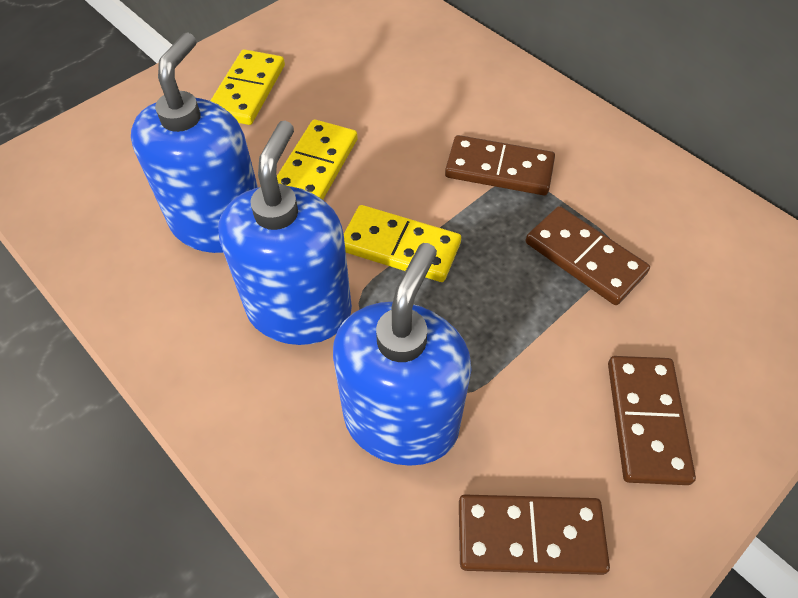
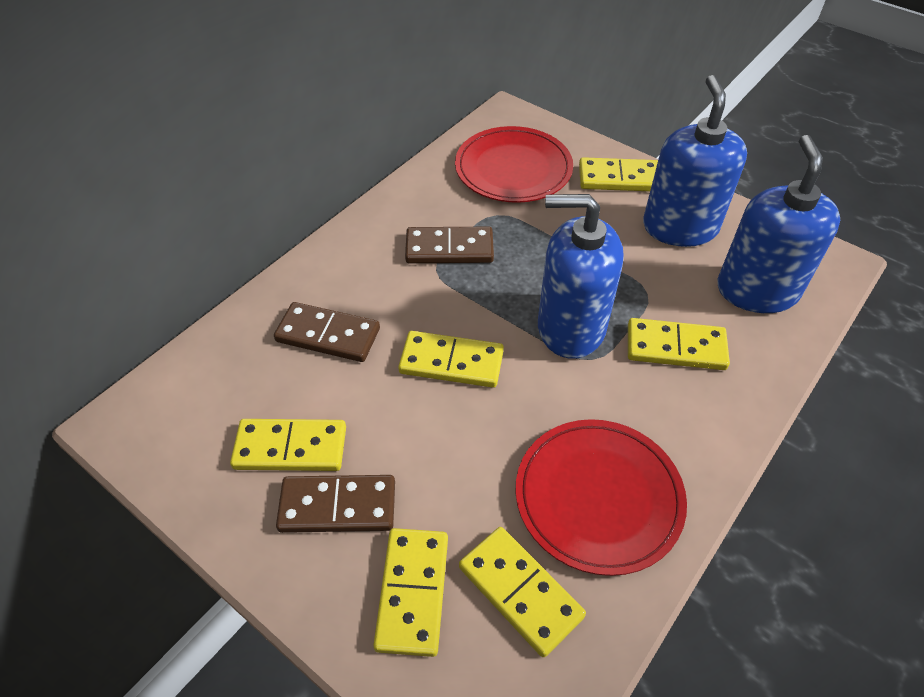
brown domino: [445,135,555,195] [459,494,610,575] [526,206,650,305] [608,356,696,485] = 4 -> [274,302,380,362] [276,475,395,533] [405,227,494,263] = 3
red plate: none = 0 -> [455,126,573,203] [515,419,687,576] = 2
yellow domino: [210,49,285,125] [277,120,358,200] [344,205,461,282] = 3 -> [230,419,346,471] [373,528,448,657] [398,331,504,388] [459,527,586,657] [579,157,658,191] [628,318,730,370] = 6

